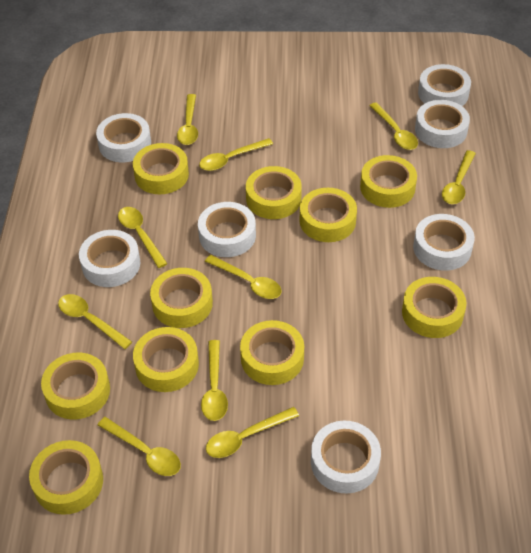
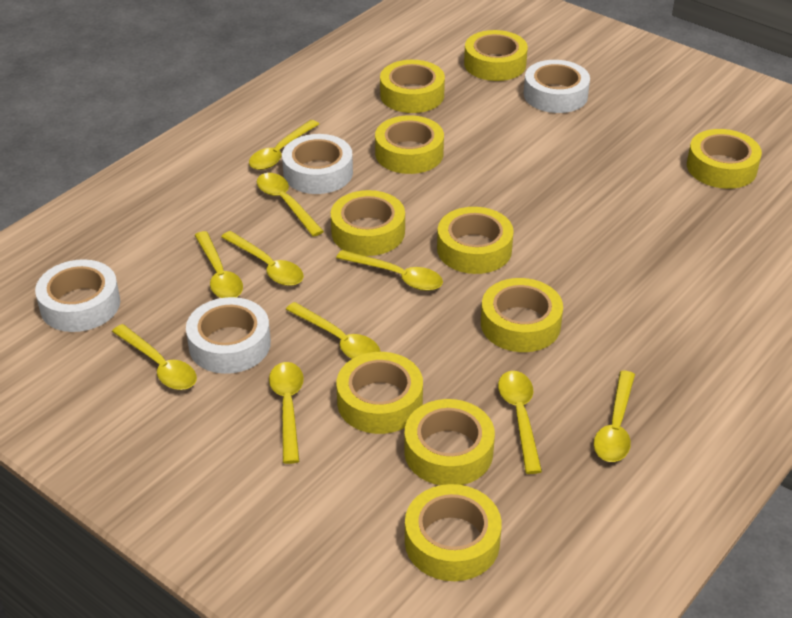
white tape: [79,230,140,287] [96,113,151,162] [198,202,256,257] [311,421,381,494] [413,214,475,271] [415,100,470,148] [418,64,471,106] = 7 -> [35,259,120,332] [186,297,271,374] [282,134,353,194] [523,60,590,113] = 4

